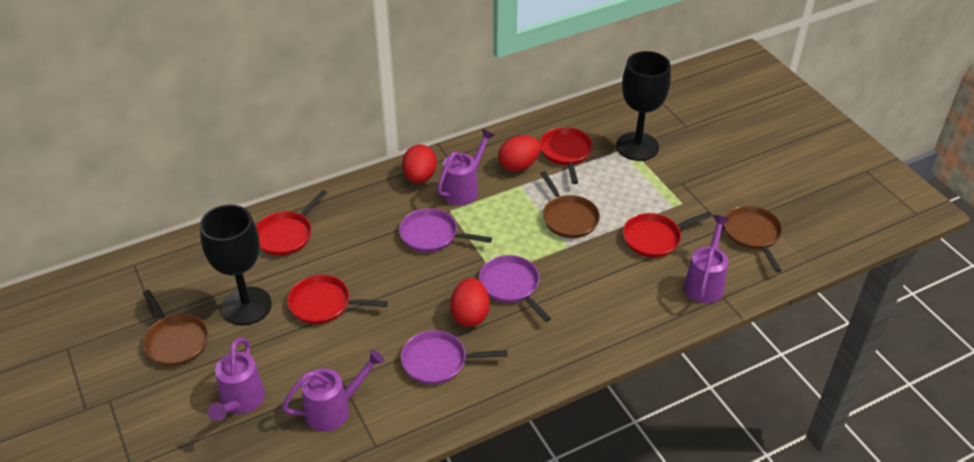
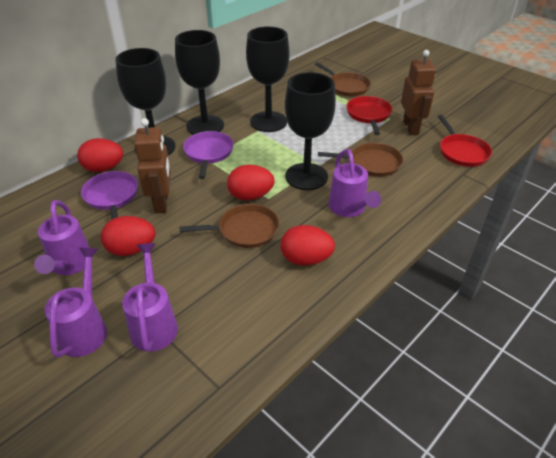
black goblet: [200,204,272,326] [616,51,671,161] = 2 -> [115,48,176,155] [175,30,224,135] [246,26,290,132] [285,72,336,190] = 4
brown robot: none = 0 -> [134,118,171,213] [401,50,436,135] = 2
purple pan: [399,208,492,252] [401,330,508,385] [479,255,551,322] = 3 -> [81,171,138,220] [183,131,234,179] = 2
red egg: [402,144,437,183] [450,278,490,327] [498,135,541,172] = 3 -> [77,138,123,172] [101,216,155,256] [227,165,275,200] [281,225,335,266] = 4
red pan: [256,190,327,256] [287,275,388,324] [540,127,593,184] [623,212,712,258] = 4 -> [346,96,392,135] [438,115,492,167] = 2

